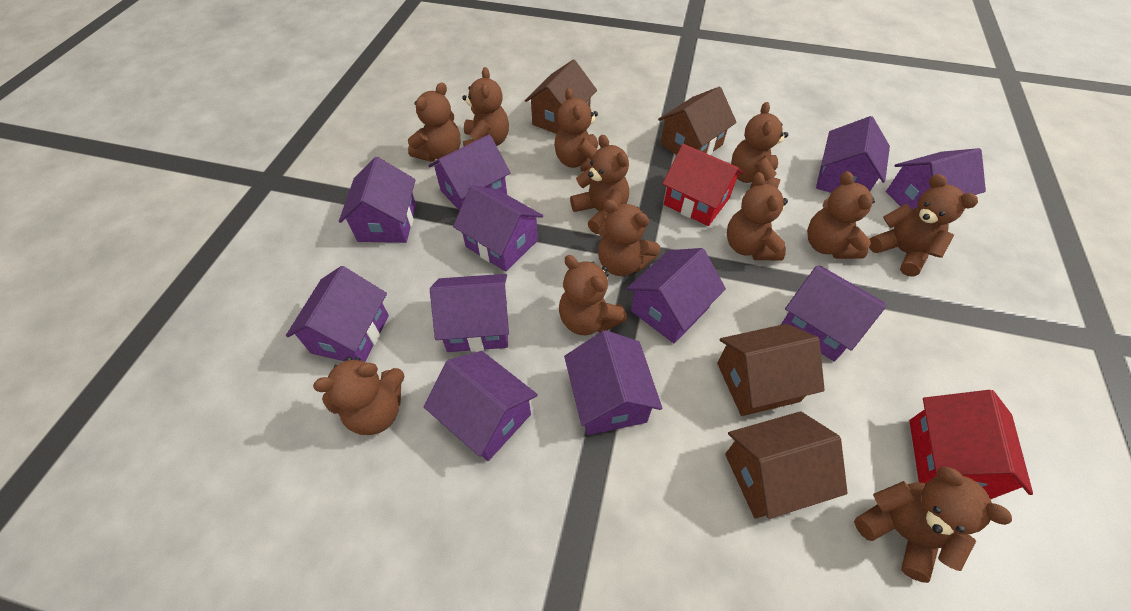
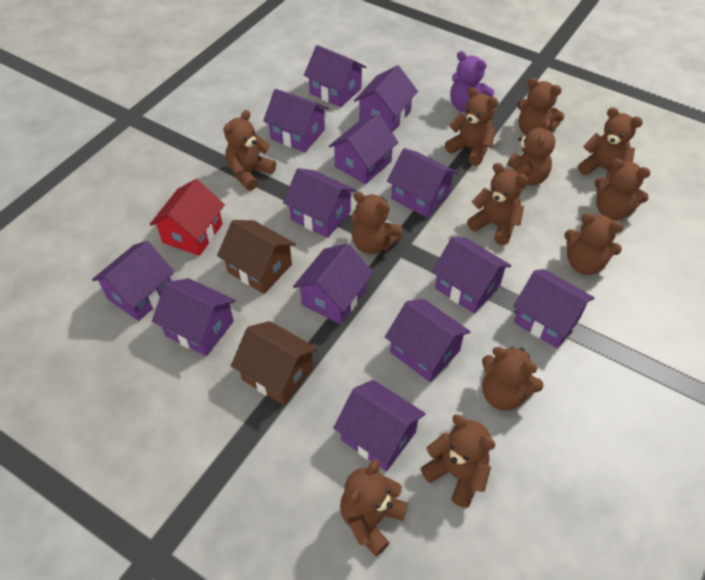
brown house: [525,59,597,134] [658,87,737,155] [717,324,825,416] [725,411,848,519] = 4 -> [217,220,296,294] [231,321,318,405] = 2
purple house: [286,266,389,362] [339,157,416,243] [424,351,538,461] [429,134,511,211] [430,274,509,352] [453,185,543,272] [564,330,662,435] [626,248,726,343] [781,266,886,362] [816,116,890,193] [886,148,986,210] = 11 -> [92,241,175,321] [152,278,236,356] [263,89,329,152] [283,168,356,238] [293,243,373,325] [304,45,366,107] [329,113,399,184] [333,380,426,471] [354,65,418,133] [385,299,471,382] [387,148,458,218] [432,237,511,314] [513,269,594,348] = 13
purple teddy bear: none = 0 -> [450,51,494,112] = 1
red house: [662,144,744,226] [910,390,1033,499] = 2 -> [150,179,225,256] = 1

